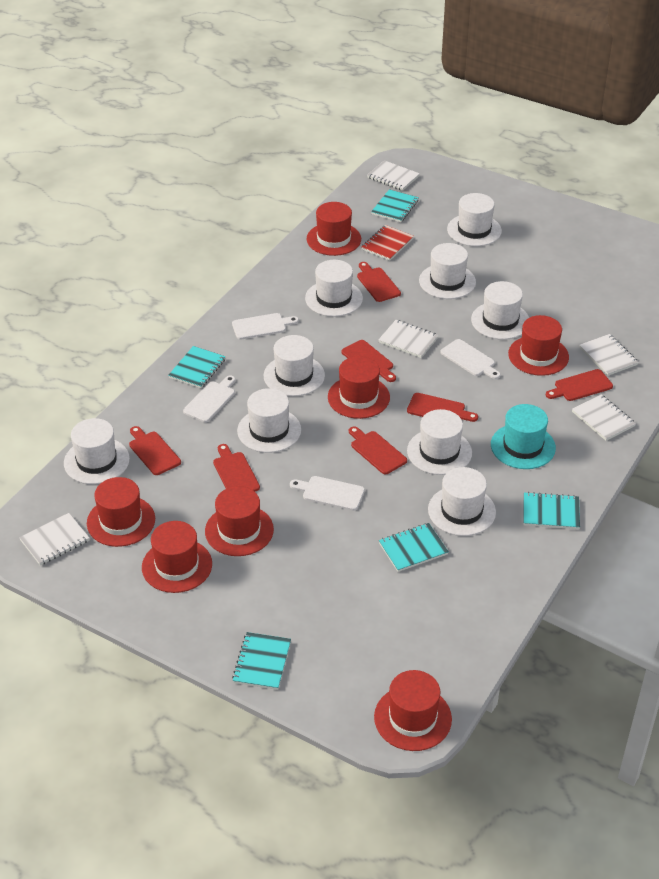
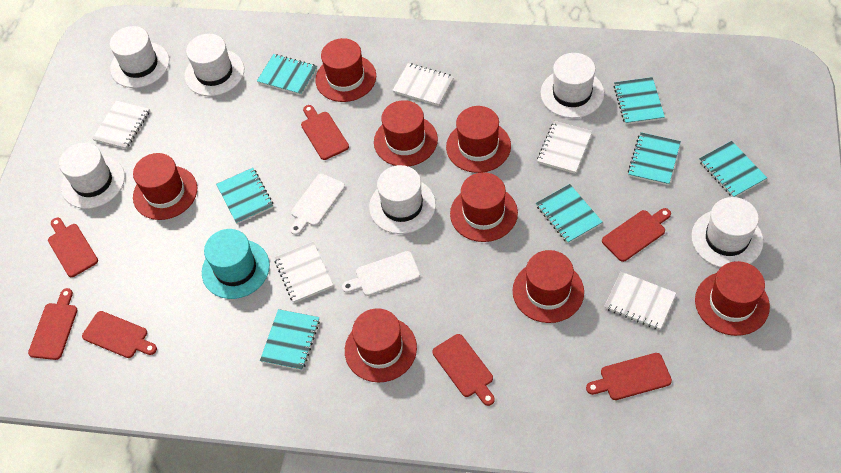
red hat: [87,477,155,547] [142,521,212,593] [205,486,274,556] [306,202,361,256] [328,356,390,419] [374,670,452,751] [508,315,569,376] = 7 -> [133,153,197,220] [315,38,376,102] [345,308,417,383] [374,100,438,166] [446,106,511,173] [450,172,518,242] [513,250,584,323] [695,261,770,336] = 8
red notebook: [362,225,414,261] = 1 -> none = 0
turquoise notebook: [168,346,226,388] [232,632,291,690] [371,189,419,222] [379,523,449,572] [524,492,580,529] = 5 -> [216,168,274,224] [257,54,317,95] [260,309,320,370] [536,184,603,244] [613,77,665,125] [628,132,681,185] [699,141,767,197] = 7
white cutting board: [183,375,235,422] [232,313,299,340] [290,476,365,511] [440,339,501,379] = 4 -> [290,174,345,235] [342,251,420,296] = 2
white hat: [64,418,130,484] [237,388,301,453] [264,335,325,396] [305,260,363,317] [407,409,472,475] [419,243,476,299] [428,467,496,536] [447,193,502,246] [471,281,529,340] = 9 -> [59,143,125,209] [110,26,169,88] [184,34,244,96] [369,165,436,234] [541,53,604,118] [691,197,763,268] = 6

